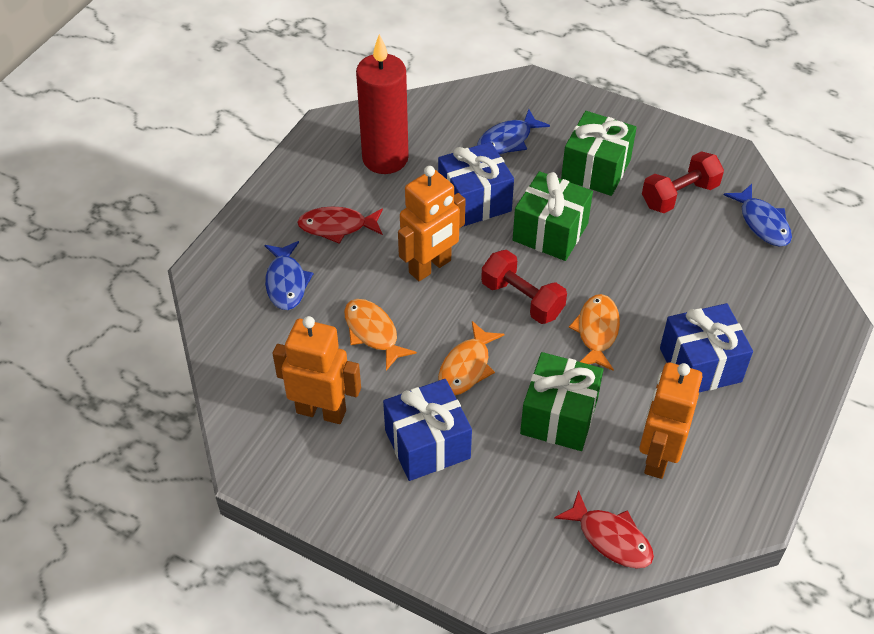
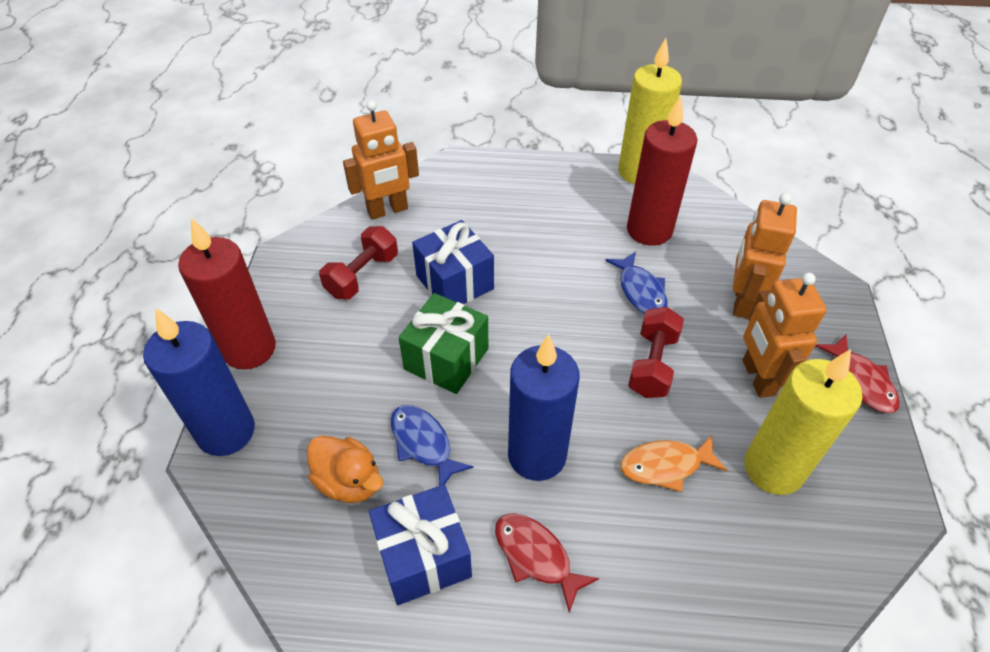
blue candle: none = 0 -> [143,308,255,456] [508,334,580,481] = 2
blue fish: [265,241,314,310] [477,109,550,155] [724,184,792,247] = 3 -> [391,405,473,486] [605,251,668,314] = 2
blue gift: [383,379,472,481] [438,142,514,227] [660,303,753,392] = 3 -> [369,485,472,605] [412,220,494,304] = 2
green gift: [513,171,593,261] [520,352,603,451] [561,111,637,196] = 3 -> [398,293,488,394] = 1
orange duck: none = 0 -> [307,436,383,503] = 1
orange fish: [344,299,417,371] [438,321,504,395] [569,294,620,371] = 3 -> [620,435,728,492] = 1
red candle: [356,34,409,174] = 1 -> [178,218,276,370] [627,95,697,246] = 2
yellow candle: none = 0 -> [618,38,682,184] [744,349,862,495] = 2

